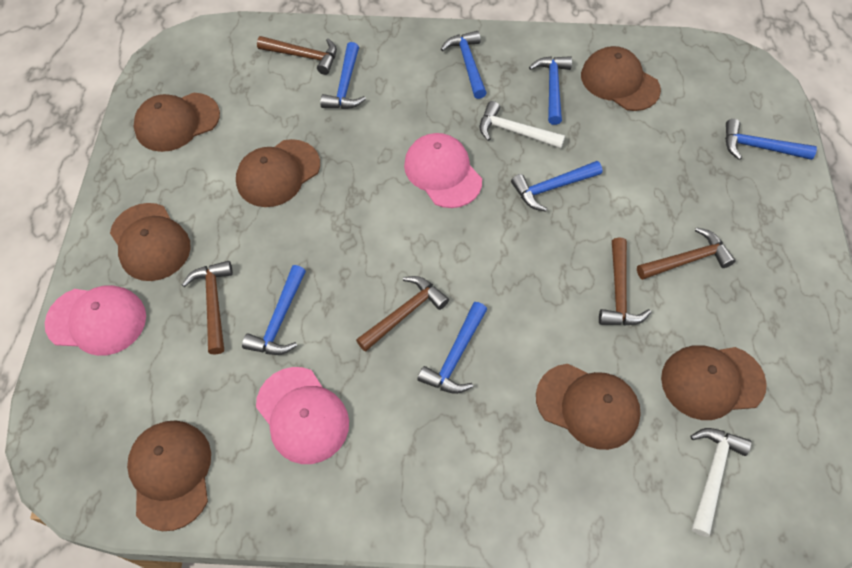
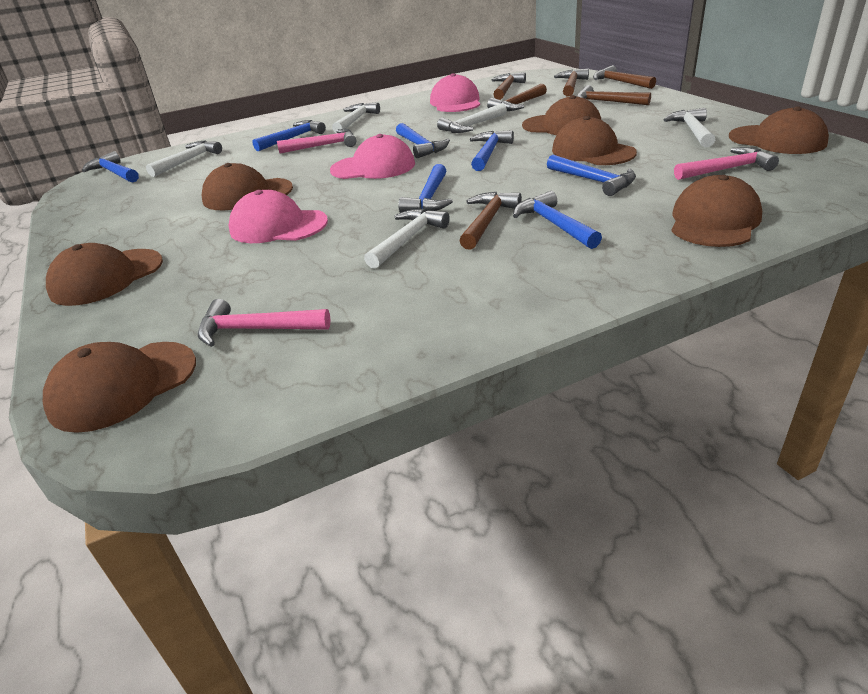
brown hammer: [182,261,233,355] [257,36,337,75] [356,276,449,352] [599,237,651,325] [637,227,735,280] = 5 -> [459,192,522,250] [487,84,547,111] [492,72,526,100] [554,69,589,96] [577,85,651,105] [593,65,656,89] = 6
pink hammer: none = 0 -> [198,299,330,347] [277,129,356,154] [674,147,779,180] = 3
white hammer: [479,101,565,149] [690,428,751,537] = 2 -> [146,140,222,177] [332,102,380,134] [364,209,450,269] [437,103,507,133] [664,108,715,147] = 5

